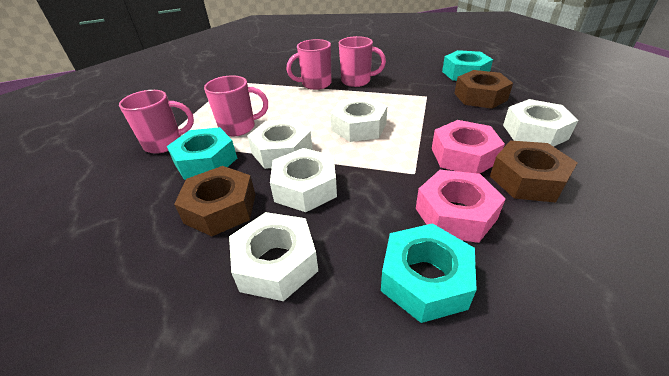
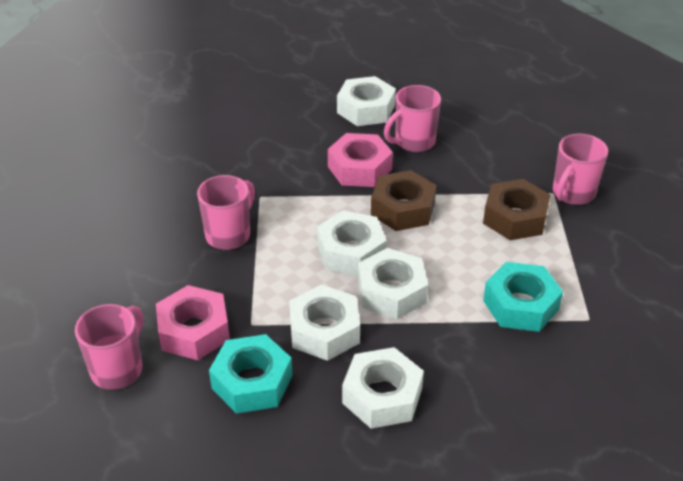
brown nut: [174,166,256,236] [454,70,513,109] [490,141,578,203] = 3 -> [371,170,436,231] [483,179,550,240] = 2
turquoise nut: [167,127,237,180] [381,223,477,323] [442,50,493,81] = 3 -> [209,334,292,414] [483,262,563,332] = 2

